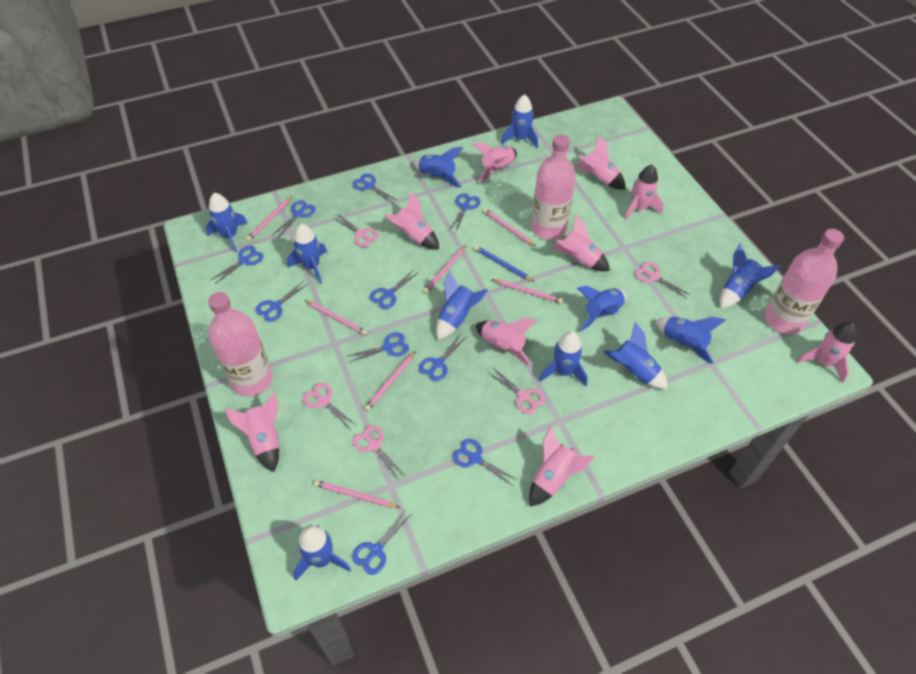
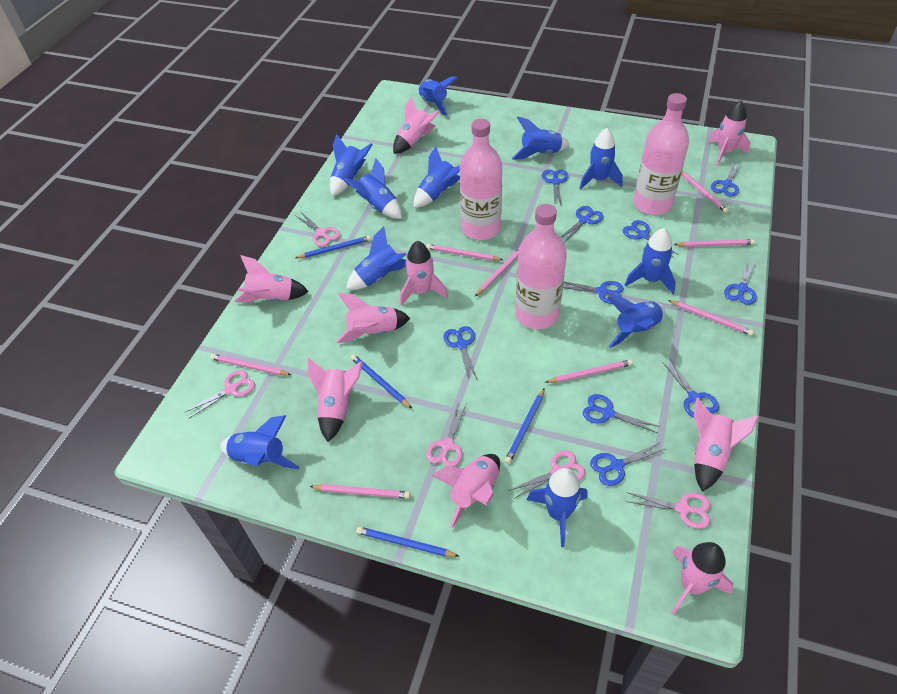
blue pencil: [475,246,535,282] = 1 -> [295,236,371,258] [351,354,412,408] [356,527,460,557] [505,388,545,464] = 4
pink pencil: [246,197,292,241] [305,300,367,335] [314,480,400,508] [365,351,416,411] [423,246,466,293] [483,208,535,246] [491,279,563,303] = 7 -> [210,354,291,375] [309,484,410,499] [426,244,503,261] [475,248,519,296] [545,360,633,383] [668,300,754,336] [674,239,755,247] [681,171,729,213] = 8

